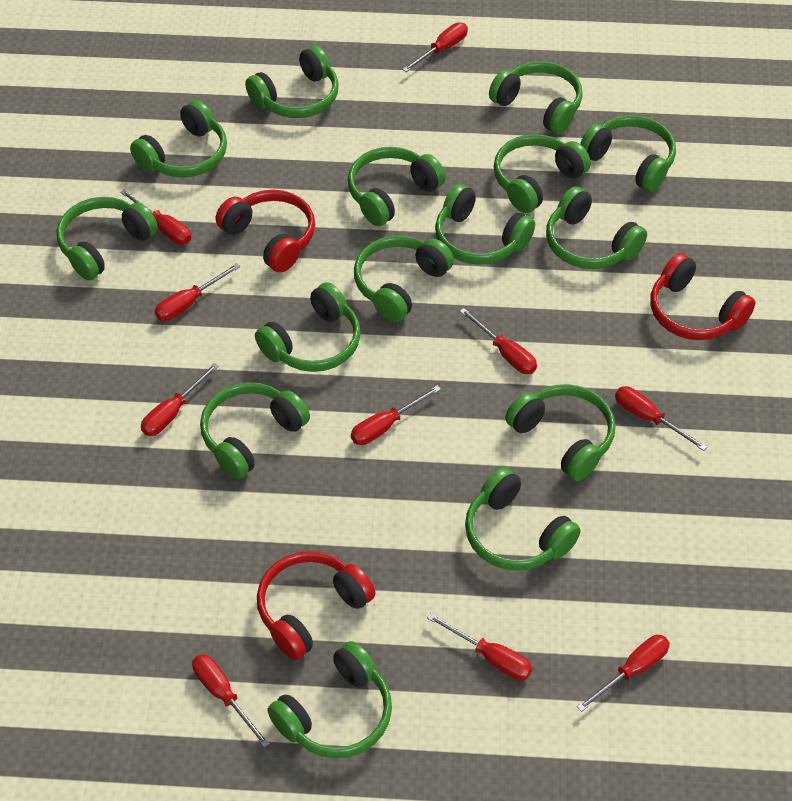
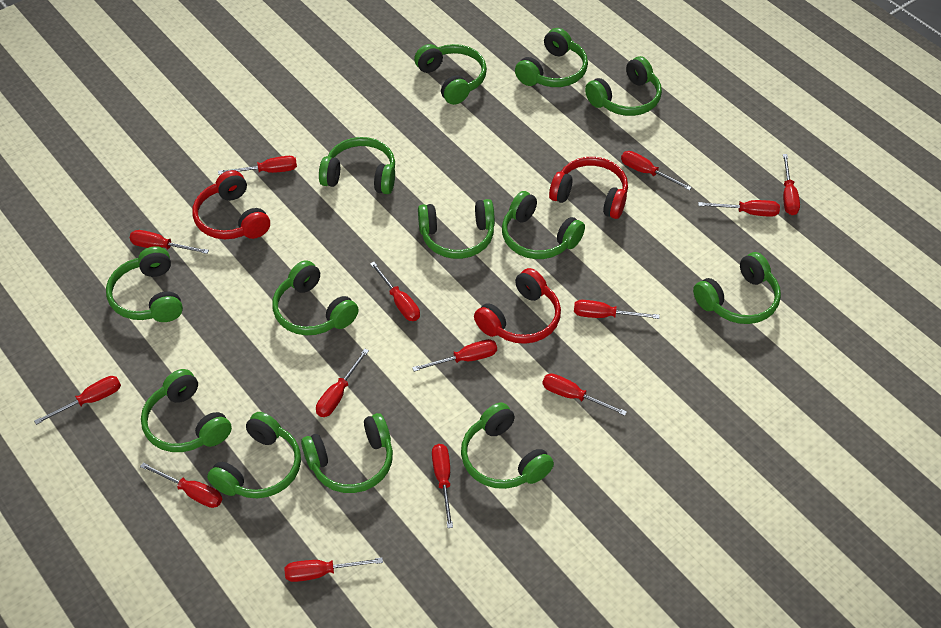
green headphones: [57,197,158,280] [130,100,227,178] [200,382,310,479] [245,46,339,118] [255,282,361,372] [267,641,392,758] [348,147,446,226] [354,235,454,322] [435,184,535,265] [465,467,581,571] [489,61,583,134] [494,134,591,213] [505,384,616,481] [546,186,647,269] [580,115,676,192] = 15 -> [106,246,183,322] [141,369,232,452] [207,412,301,498] [272,260,359,335] [301,413,393,493] [319,137,395,194] [414,44,487,105] [418,199,495,259] [461,402,554,489] [502,191,585,259] [515,28,588,87] [585,56,662,116] [693,252,781,324] = 13
red screwdriver: [120,189,191,245] [141,363,219,436] [155,263,240,321] [192,654,270,747] [351,385,441,445] [402,23,468,72] [427,613,532,680] [460,308,537,374] [577,635,670,712] [615,386,707,451] = 10 -> [34,376,121,425] [130,230,209,254] [140,463,222,508] [218,156,297,175] [285,558,383,582] [316,349,369,417] [370,262,420,321] [412,339,497,372] [432,444,453,528] [542,373,627,416] [574,300,660,319] [621,151,692,190] [698,200,780,217] [783,154,800,215] = 14

